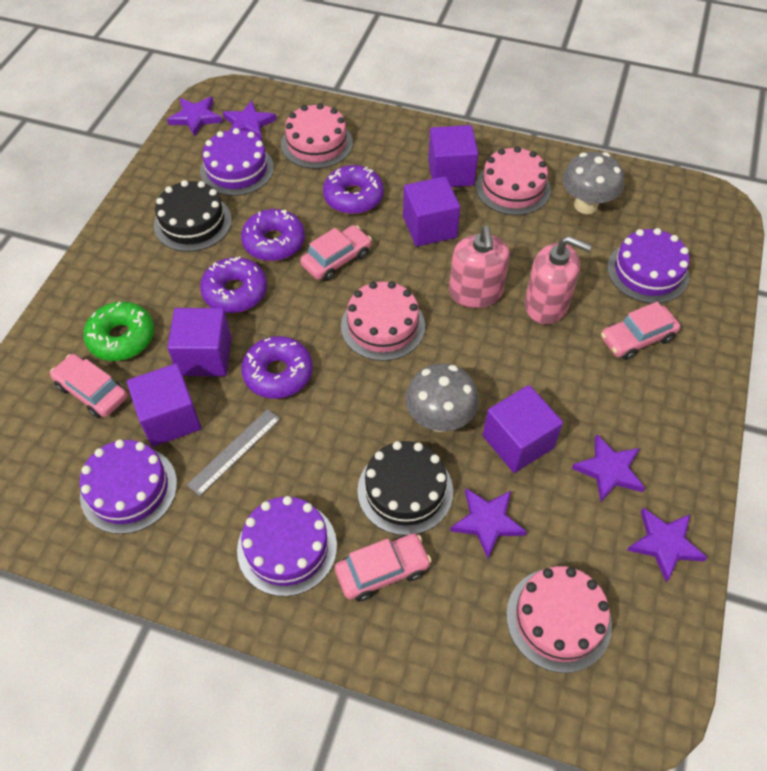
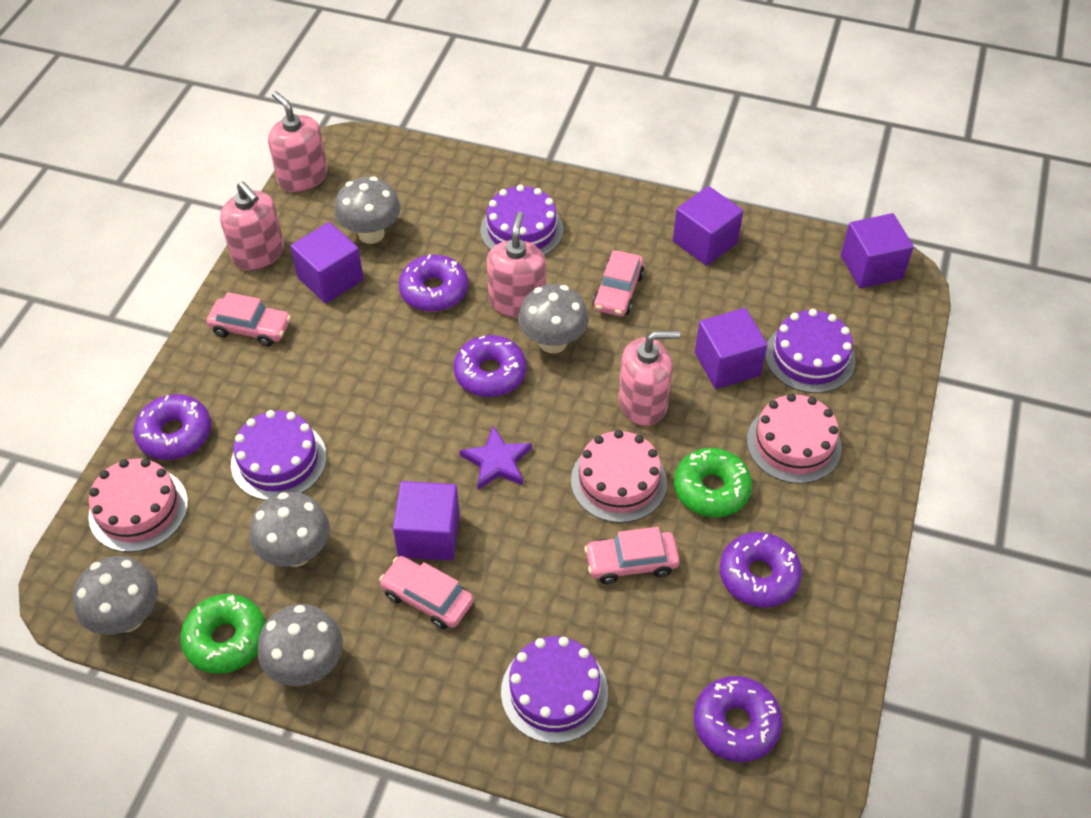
black cake: [154,180,232,252] [357,441,453,536] = 2 -> none = 0
green donut: [84,302,154,361] = 1 -> [181,594,266,674] [674,448,752,517] = 2
grey mushroom: [405,364,479,432] [562,151,624,214] = 2 -> [73,556,158,635] [249,492,330,567] [257,604,343,686] [334,177,401,244] [518,284,589,353] = 5
grey ruler: [187,409,280,496] = 1 -> none = 0
pink cake: [281,103,353,169] [341,281,425,361] [476,146,551,215] [506,566,612,673] = 4 -> [88,458,188,552] [571,430,667,523] [747,394,842,484] = 3
pink soap dispenser: [449,226,510,308] [525,236,592,324] = 2 -> [220,181,284,270] [268,91,328,192] [487,212,546,318] [618,331,680,426] = 4
purple donut: [200,256,267,313] [241,209,305,261] [241,336,313,399] [323,165,384,214] = 4 -> [134,394,211,460] [399,254,468,312] [454,335,526,397] [694,676,782,762] [720,532,802,607] = 5
purple star: [167,97,222,137] [223,101,277,141] [450,488,527,559] [571,434,645,502] [627,508,708,582] = 5 -> [460,426,532,490] = 1

